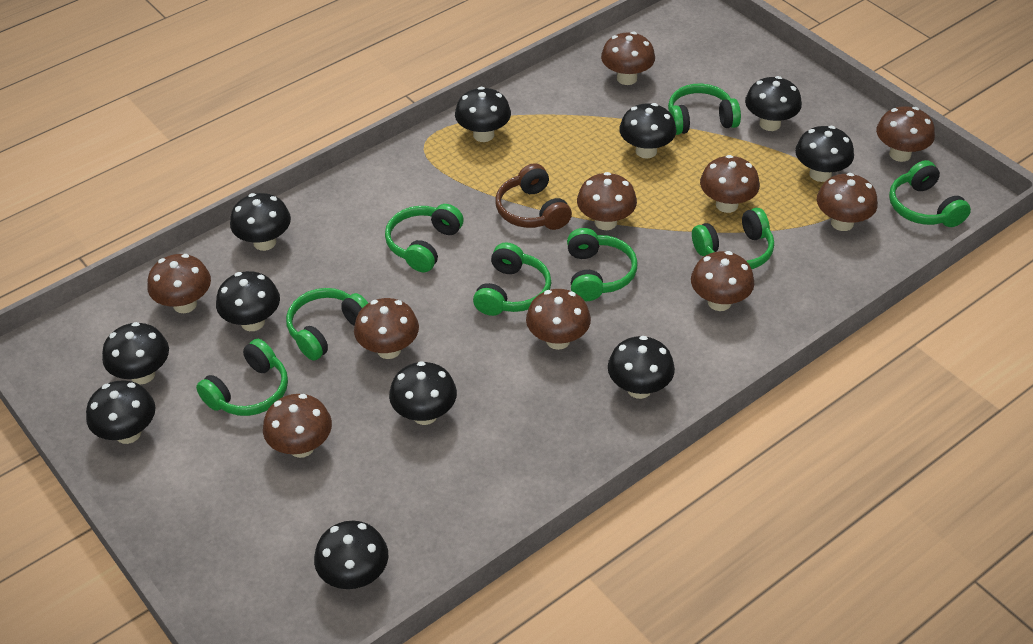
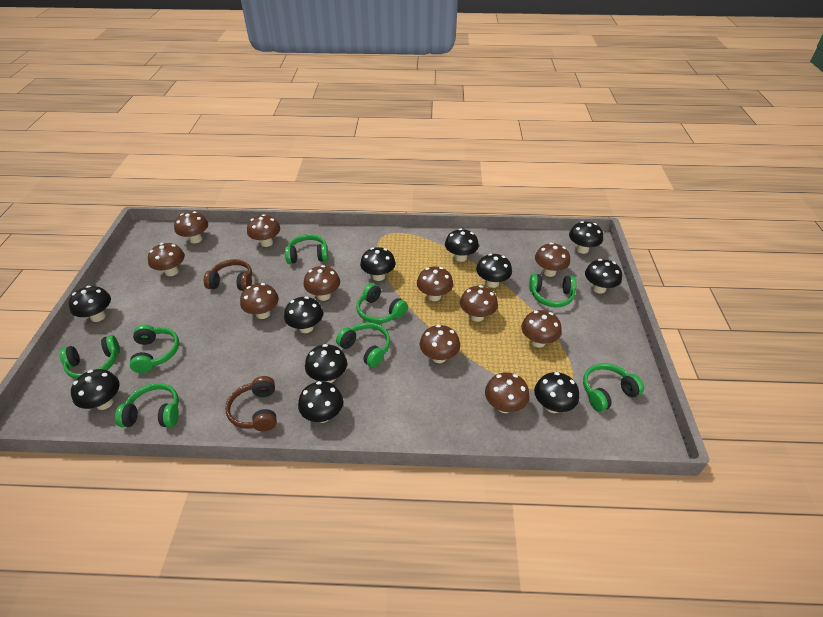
brown headphones: [496,163,572,230] = 1 -> [204,259,252,291] [225,376,277,431] = 2
brown mushroom: [147,254,211,313] [263,394,332,458] [354,298,419,359] [526,289,591,350] [577,172,637,230] [601,32,655,85] [691,251,755,311] [700,155,760,213] [817,173,878,231] [876,106,935,162] = 10 -> [148,243,185,276] [174,211,208,243] [240,283,279,319] [247,214,280,247] [303,265,340,301] [417,266,453,301] [420,325,460,363] [460,285,498,322] [485,373,530,413] [521,310,562,348] [535,243,570,277] = 11

